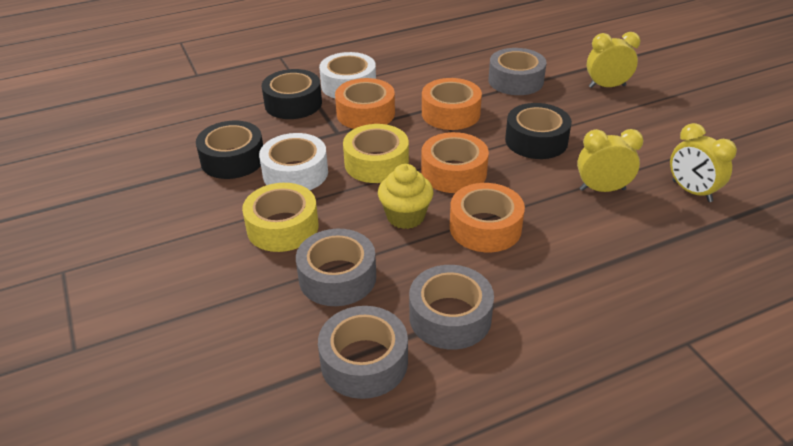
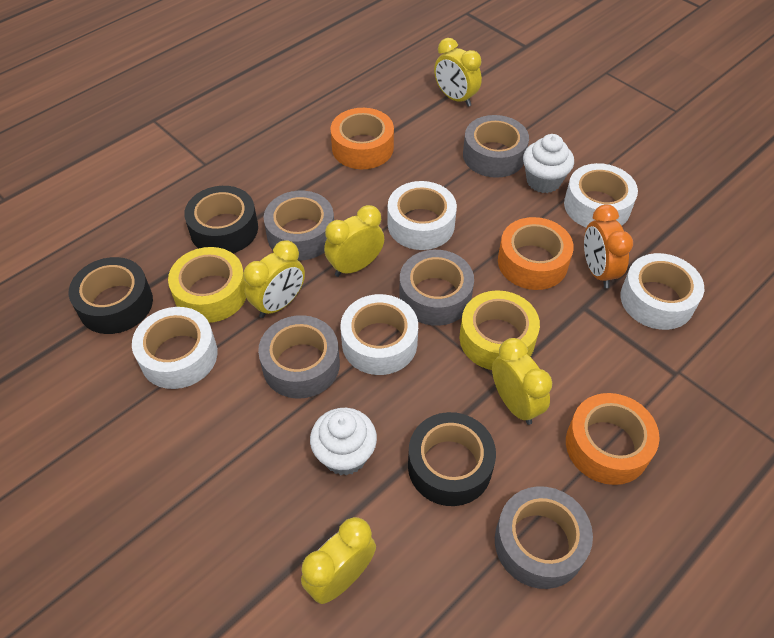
grey tape: [296,229,376,306] [318,306,408,399] [409,265,494,350] [488,48,546,95] = 4 -> [258,315,340,399] [264,191,334,260] [399,250,474,326] [463,115,529,178] [495,486,593,589] = 5
orange clock: none = 0 -> [584,204,633,288] = 1
orange tape: [335,78,395,129] [421,132,489,193] [422,78,482,130] [450,183,525,252] = 4 -> [331,108,394,169] [498,217,574,290] [566,393,660,485] = 3
white cupcake: none = 0 -> [310,408,377,476] [523,134,574,193] = 2
white tape: [259,133,328,190] [319,52,376,99] = 2 -> [132,307,218,389] [340,294,418,375] [388,181,457,250] [564,163,638,228] [620,253,704,330] = 5
yellow clock: [577,129,644,192] [587,32,641,88] [670,123,737,202] = 3 -> [244,240,305,318] [301,517,376,604] [324,205,384,277] [434,38,482,107] [492,338,552,425] = 5
yellow cupcake: [378,164,434,229] = 1 -> none = 0

